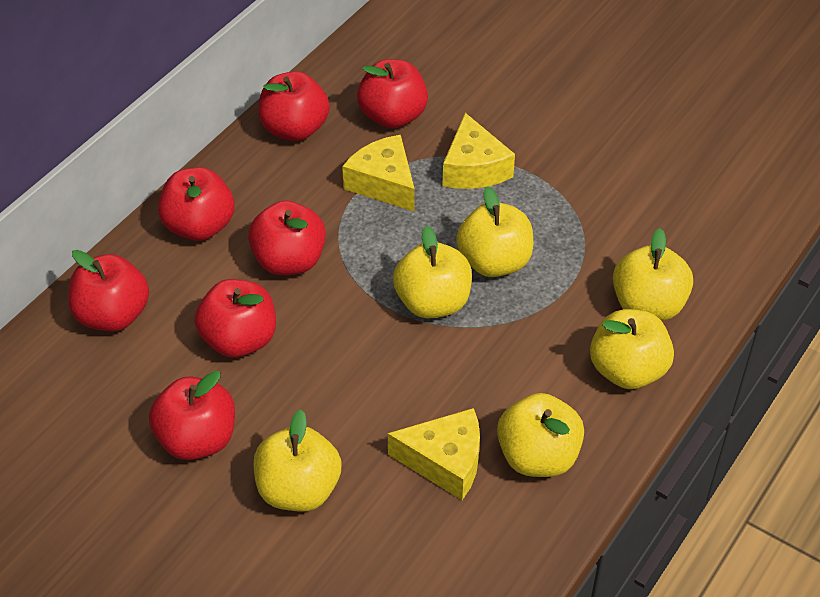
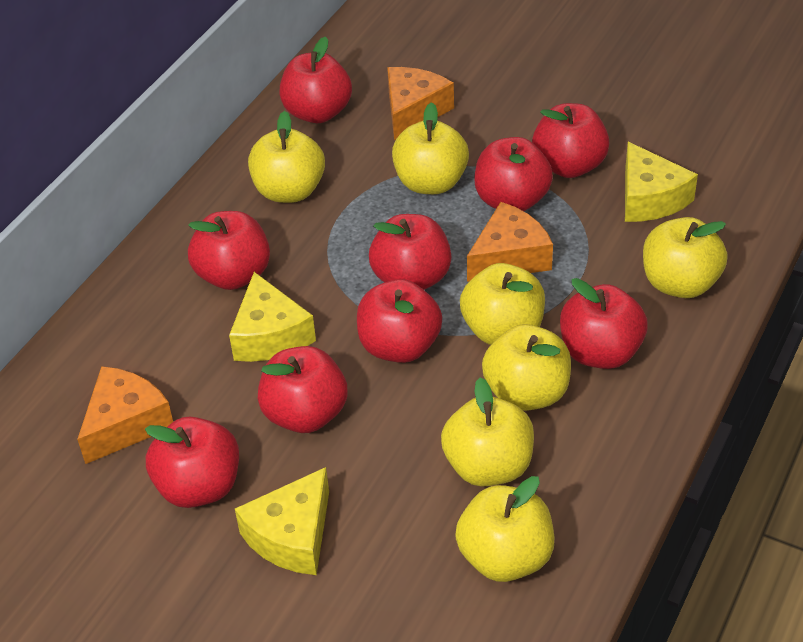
orange cheese: none = 0 -> [77,366,173,464] [387,67,454,140] [467,202,553,282] = 3
red apple: [68,250,149,332] [149,371,235,460] [158,167,234,241] [195,279,276,358] [248,200,326,275] [258,71,330,141] [357,59,428,128] = 7 -> [145,417,239,508] [188,211,270,290] [258,346,348,433] [279,37,352,123] [357,279,442,363] [369,214,451,290] [474,137,553,211] [532,103,610,178] [560,278,648,369] = 9
yellow apple: [253,409,342,511] [393,226,472,318] [456,186,533,277] [497,393,584,477] [590,309,674,389] [613,228,693,321] = 6 -> [248,111,325,203] [392,102,469,194] [441,377,534,487] [455,476,554,582] [460,263,545,345] [482,324,571,411] [643,217,727,298] = 7

